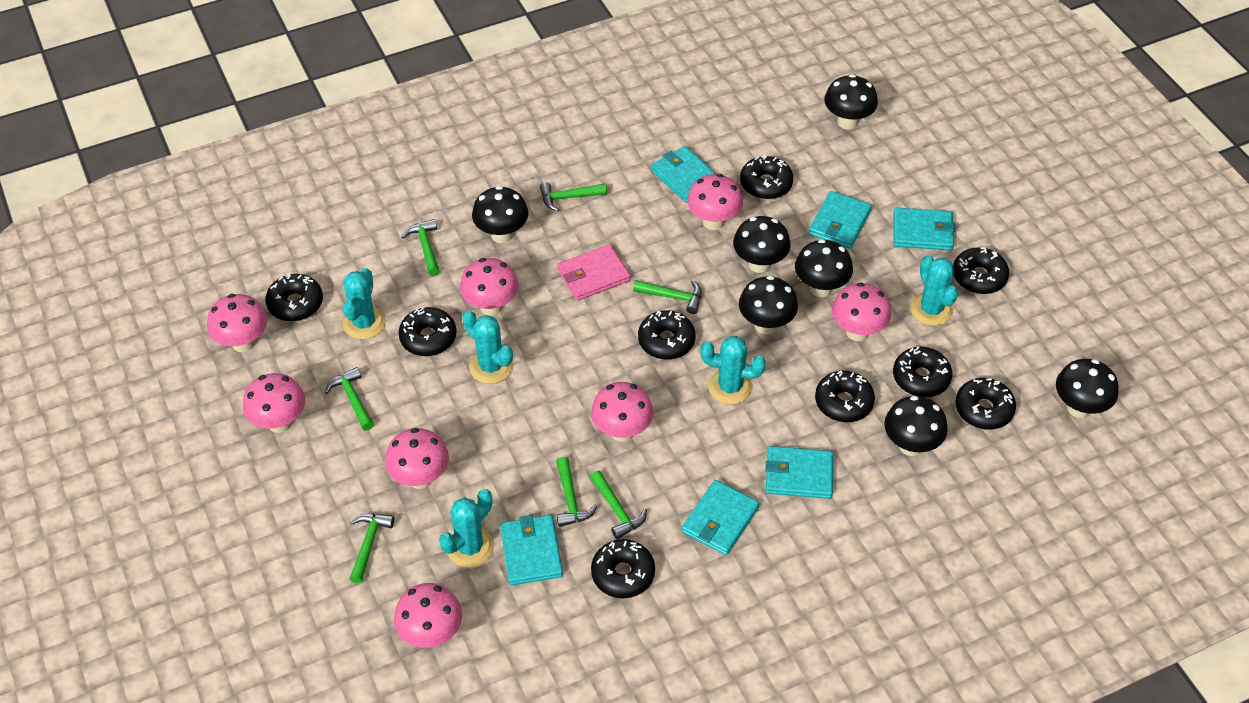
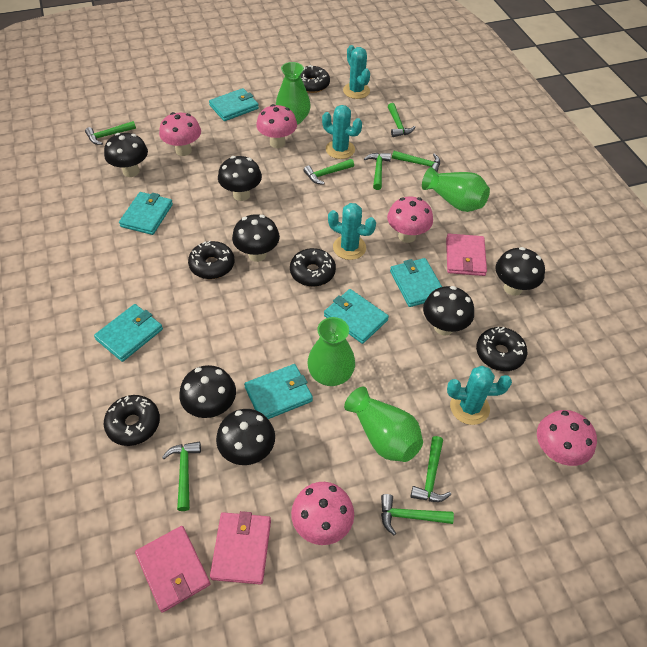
black donut: [265,274,323,321] [398,307,456,356] [591,539,655,598] [638,311,696,360] [740,155,793,199] [815,370,875,422] [893,347,952,397] [953,247,1009,294] [955,378,1016,430] = 9 -> [104,395,160,446] [188,241,234,279] [290,248,336,287] [300,65,330,93] [476,327,527,371] = 5
green hammer: [325,367,374,431] [349,514,394,583] [402,219,440,276] [540,182,607,211] [556,457,598,527] [590,471,647,539] [633,280,702,314] = 7 -> [85,121,136,145] [162,442,201,511] [303,159,354,185] [364,153,391,190] [381,494,454,535] [388,103,415,137] [392,151,440,173] [411,436,451,502] = 8
green vase: none = 0 -> [276,62,311,125] [307,317,355,386] [344,387,423,462] [422,167,490,212] = 4
pink mushroom: [207,294,267,352] [243,373,305,433] [385,428,449,489] [394,583,462,648] [460,258,519,316] [591,382,653,442] [687,174,743,230] [832,282,891,341] = 8 -> [159,112,201,156] [256,104,297,148] [291,482,354,545] [387,197,433,243] [537,410,597,466] = 5
pink wallet: [557,244,630,301] = 1 -> [135,526,210,613] [210,511,271,585] [446,234,487,276] = 3
turquoise cactus: [343,268,386,339] [439,489,494,568] [462,310,513,384] [700,336,766,405] [910,255,958,326] = 5 -> [322,105,362,159] [328,203,376,260] [343,45,370,99] [447,366,512,425] = 4

